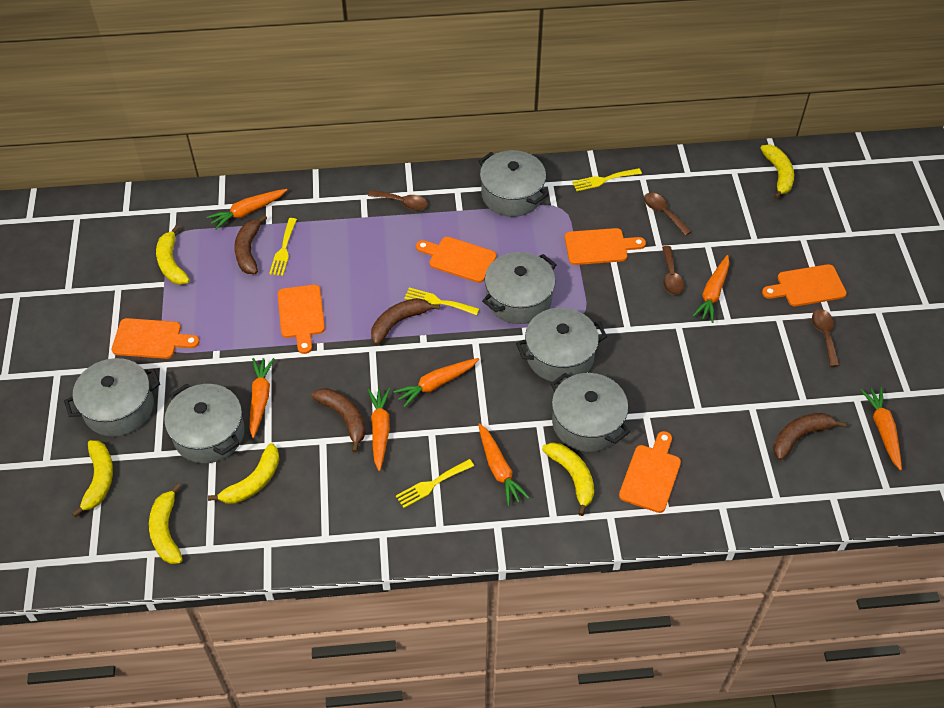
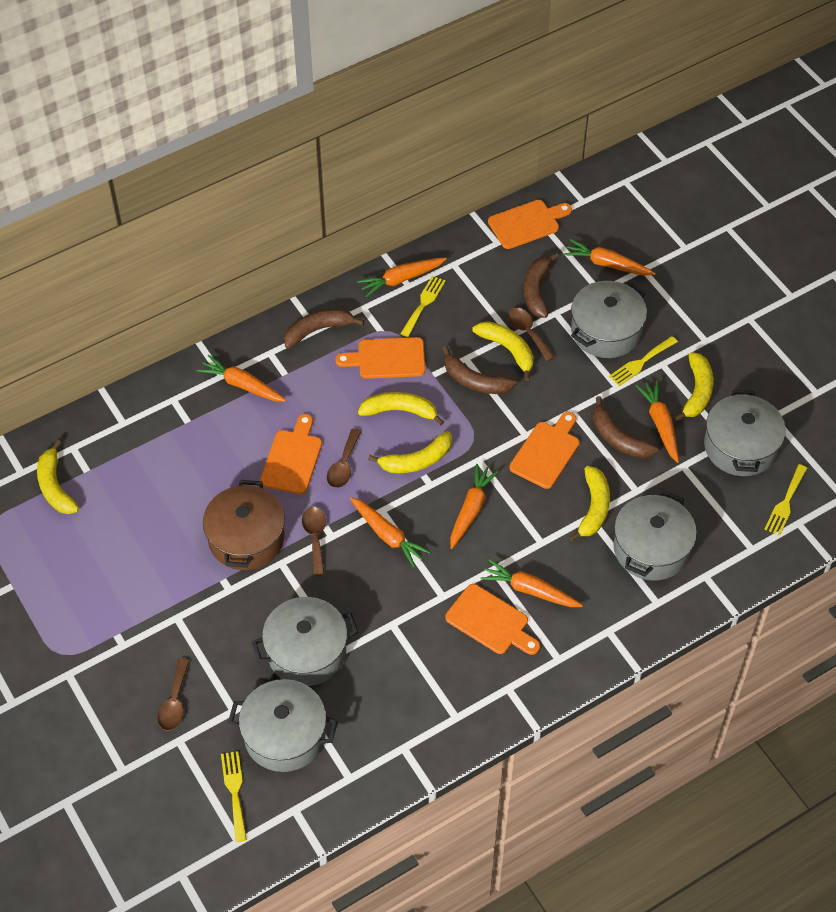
brown pot: none = 0 -> [203,480,285,570] = 1
grey pot: [64,358,160,436] [164,384,245,463] [479,150,548,217] [482,252,557,324] [516,308,607,383] [550,373,630,452] = 6 -> [228,679,338,772] [252,597,358,686] [571,281,647,358] [613,491,697,580] [704,390,786,476] = 5
orange cutting board: [112,318,199,359] [278,285,325,354] [416,237,496,283] [565,228,646,265] [619,431,681,513] [762,264,847,306] = 6 -> [260,414,322,494] [335,337,425,379] [445,584,540,655] [488,200,572,249] [509,412,579,489] = 5

